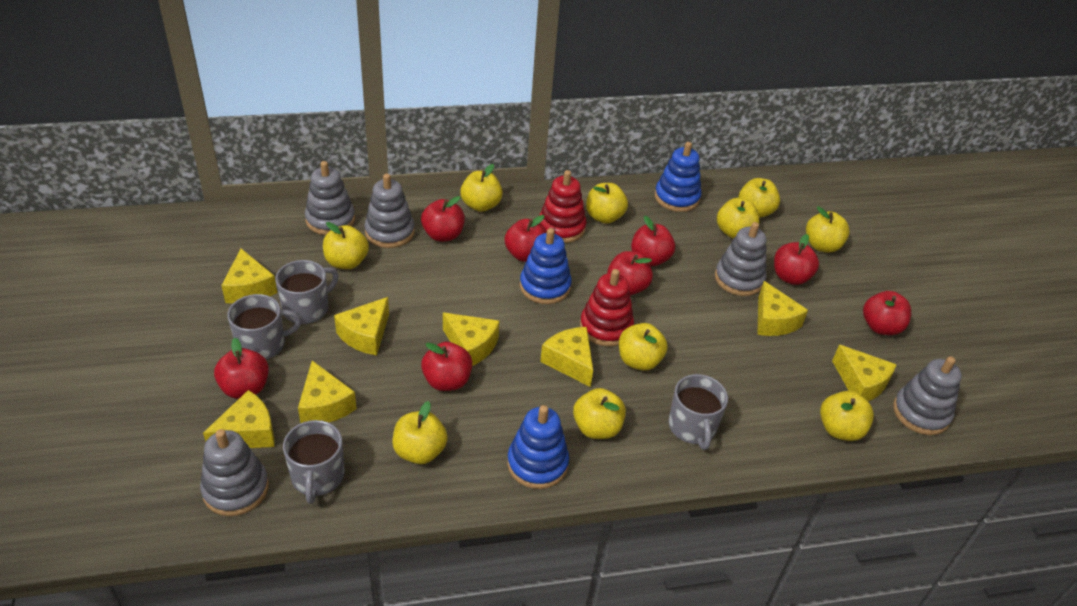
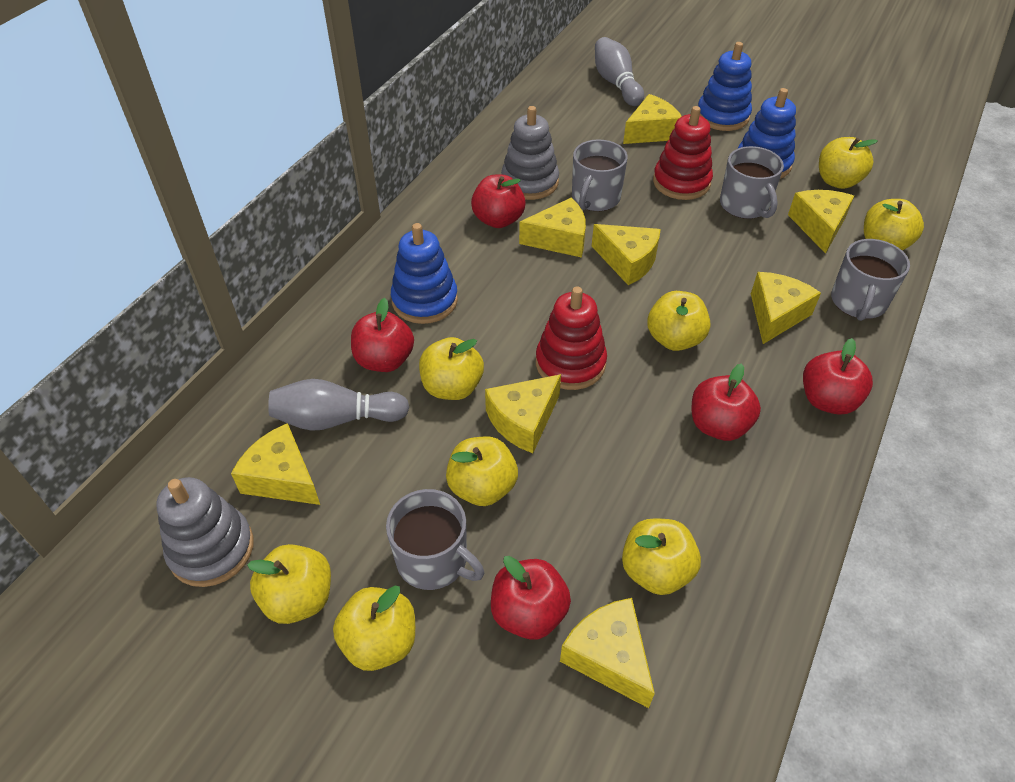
grey bowling pin: none = 0 -> [268,379,409,431] [595,37,644,106] = 2
grey stacking toy: [200,429,269,516] [305,161,355,235] [365,174,415,248] [715,222,767,296] [893,356,962,435] = 5 -> [156,477,254,587] [501,106,559,200] = 2
red apple: [214,338,269,399] [421,196,465,242] [421,342,472,391] [504,215,547,262] [607,251,653,295] [631,216,675,266] [774,234,819,285] [863,291,911,335] = 8 -> [351,298,414,372] [471,175,526,228] [491,556,571,640] [692,363,761,441] [803,338,873,415] = 5
yellow apple: [323,222,369,269] [392,401,448,464] [460,164,503,212] [573,388,626,439] [586,183,628,224] [619,323,668,371] [717,198,760,239] [738,178,780,218] [806,207,850,253] [820,391,874,441] = 10 -> [247,544,331,624] [333,586,415,671] [419,337,484,400] [446,436,518,506] [622,518,701,595] [647,291,710,351] [819,137,878,189] [864,199,924,251] = 8

